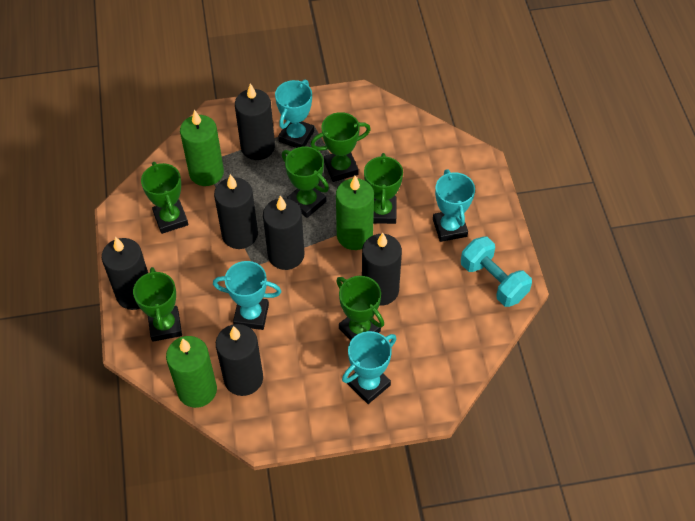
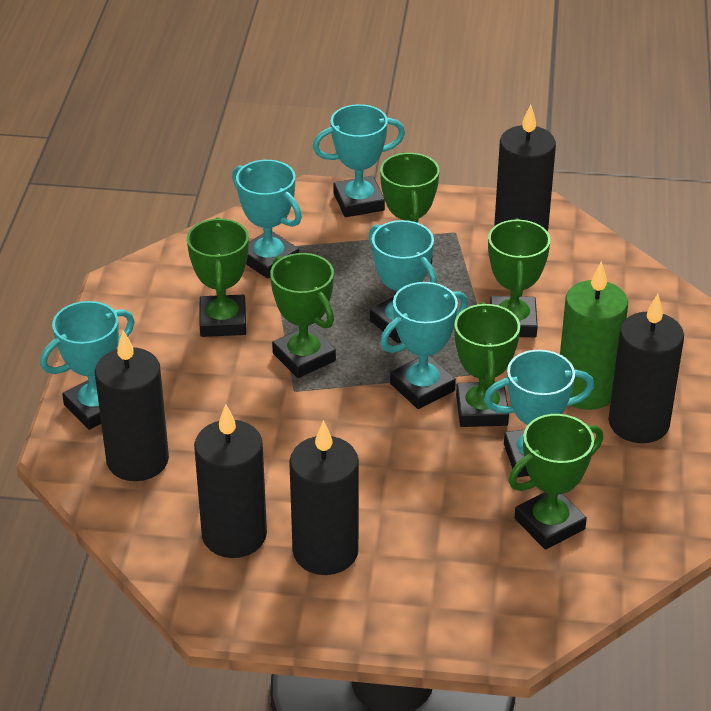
black candle: [102,237,148,310] [214,174,258,249] [216,324,263,396] [235,83,275,160] [263,196,305,270] [362,233,402,306] = 6 -> [95,330,169,481] [194,404,267,558] [289,420,359,575] [494,104,556,232] [608,294,684,443] = 5
green candle: [166,336,217,408] [180,110,224,186] [336,176,374,250] = 3 -> [560,261,628,410] = 1
turquoise dumbbell: [461,237,532,307] = 1 -> none = 0
turquoise trophy: [213,261,281,330] [275,80,314,148] [342,331,396,404] [433,169,475,242] = 4 -> [40,301,135,430] [232,160,302,279] [313,104,405,217] [369,220,437,343] [380,282,468,409] [484,350,594,477] = 6

